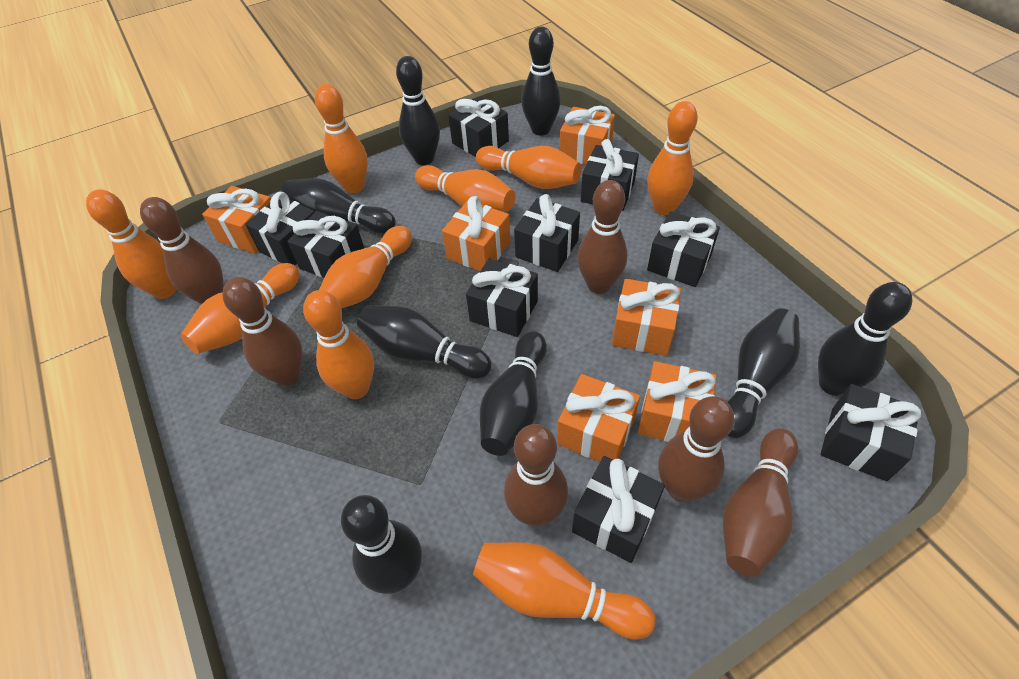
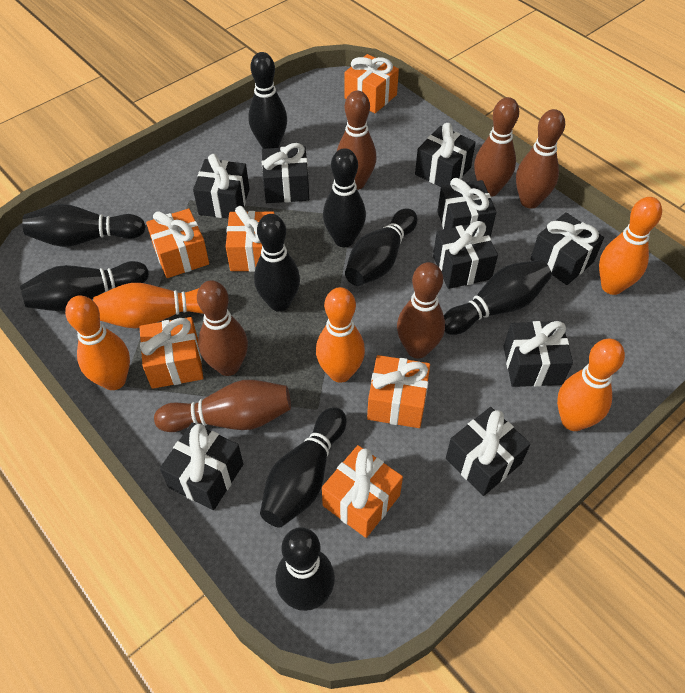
black bowling pin: [281,178,396,234] [341,495,422,594] [357,305,492,379] [396,56,440,165] [480,331,547,456] [522,26,561,135] [727,309,800,438] [818,282,912,396] = 8 -> [20,261,149,311] [22,204,146,247] [248,52,287,149] [254,214,300,312] [260,407,346,528] [275,527,335,611] [323,148,366,247] [345,209,417,286] [444,260,552,335] = 9
orange bowling pin: [86,189,177,299] [180,263,300,354] [303,290,374,399] [315,84,368,193] [319,226,412,309] [415,165,515,212] [473,542,656,640] [476,146,581,189] [647,101,698,215] = 9 -> [65,295,130,390] [93,283,204,328] [316,287,365,383] [557,339,625,431] [599,197,662,295] = 5

